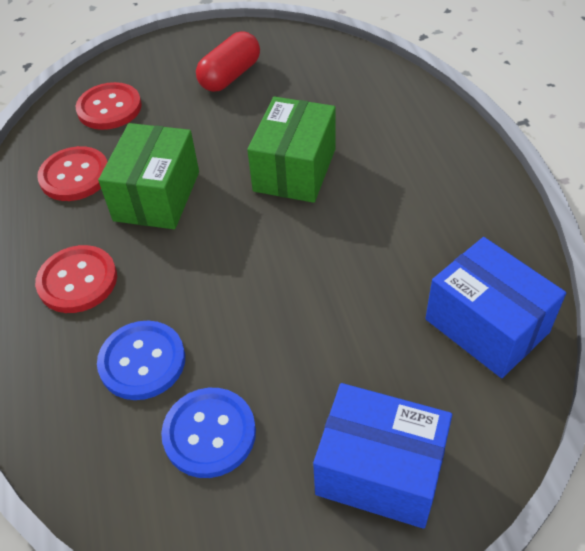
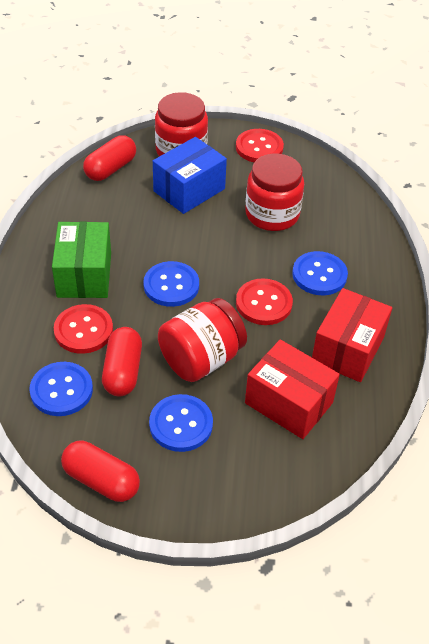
blue box: [313,383,452,529] [425,237,566,378] = 2 -> [153,137,227,214] = 1
blue button: [97,321,185,400] [161,388,256,478] = 2 -> [30,362,93,416] [143,261,199,307] [149,394,213,452] [292,251,348,295] = 4
green box: [98,123,199,229] [247,97,336,203] = 2 -> [52,222,111,298] = 1
red box: none = 0 -> [245,339,340,439] [312,288,392,382] = 2
red capsule: [196,32,260,92] = 1 -> [61,441,140,502] [83,135,136,181] [102,327,142,396] = 3
red jar: none = 0 -> [155,92,208,156] [158,298,247,382] [245,154,304,231] = 3

